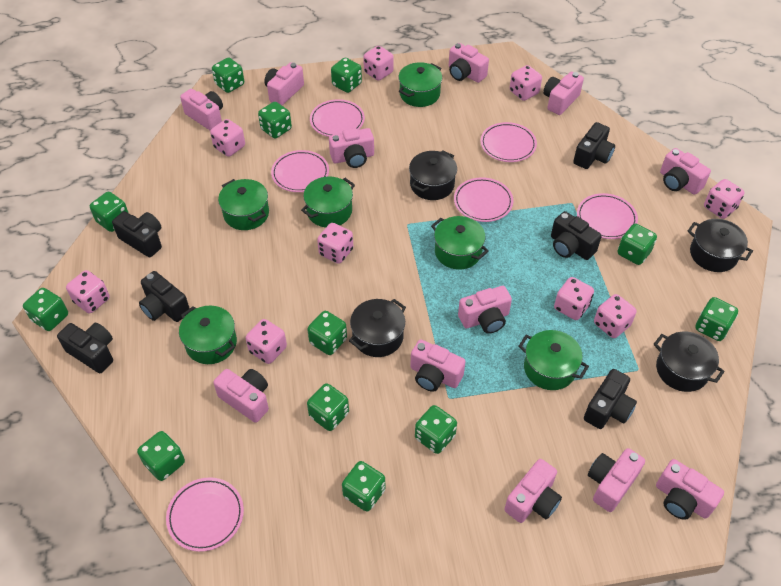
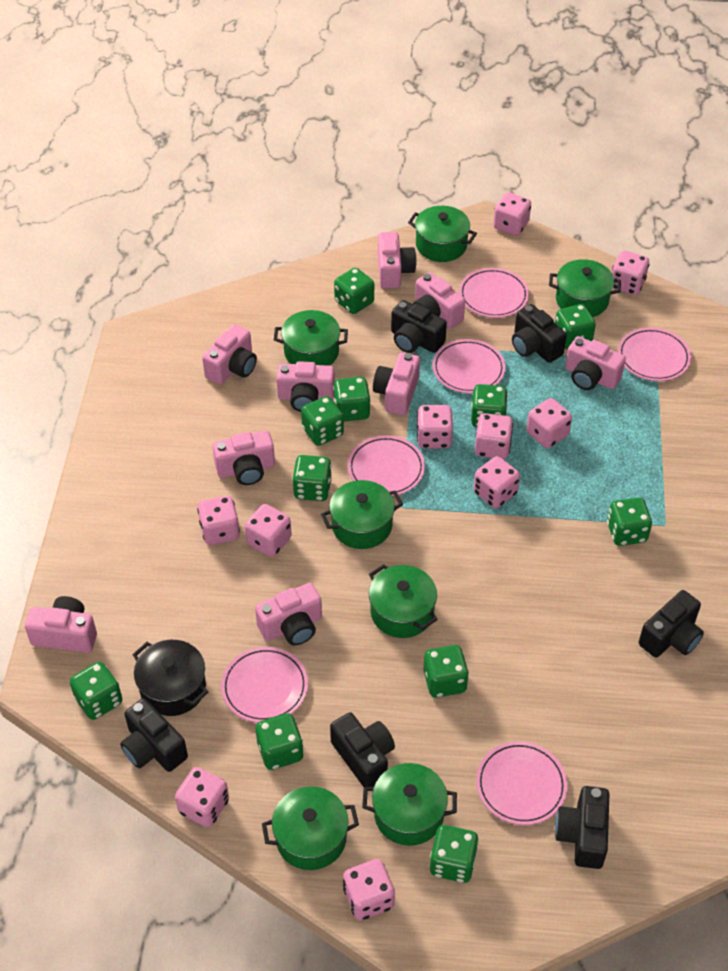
black pot: [349,299,406,357] [409,150,457,200] [653,332,725,392] [687,219,753,272] = 4 -> [132,640,208,716] = 1
green dice: [23,288,68,331] [90,192,128,232] [137,431,185,481] [212,57,244,93] [258,102,292,139] [307,311,347,355] [307,383,349,431] [331,58,362,93] [342,461,385,512] [415,405,457,454] [618,224,657,265] [695,297,738,341] = 12 -> [70,662,122,720] [256,713,304,770] [292,455,332,501] [301,396,344,446] [333,377,371,421] [334,268,374,314] [423,645,469,698] [430,825,479,883] [471,384,508,427] [555,304,596,349] [607,498,652,546] = 11
green pot: [179,306,237,364] [218,179,269,230] [301,176,355,227] [399,62,442,107] [431,216,489,270] [518,330,589,390] = 6 -> [262,786,359,870] [274,310,348,366] [321,480,403,549] [362,763,457,846] [369,564,438,638] [408,206,477,262] [549,259,621,317] = 7
pink camera: [180,89,223,130] [213,369,269,423] [264,62,304,105] [329,128,374,168] [410,339,466,392] [449,43,489,83] [458,286,512,334] [504,459,562,523] [543,72,584,115] [588,448,645,512] [656,459,724,520] [660,148,711,195] = 12 -> [25,596,97,653] [202,324,257,385] [212,431,275,485] [255,583,322,646] [276,361,335,412] [373,353,420,415] [378,232,417,289] [413,272,465,329] [565,336,626,390] = 9
pink dice: [66,270,110,313] [210,119,245,157] [246,319,287,364] [317,223,353,264] [363,46,394,81] [510,65,542,101] [554,277,594,320] [594,294,636,338] [704,179,745,219] = 9 -> [175,767,229,827] [197,496,240,545] [245,504,292,557] [343,859,395,920] [417,405,453,448] [473,456,520,508] [475,413,513,459] [493,192,531,236] [526,398,572,448] [612,251,649,295] = 10

